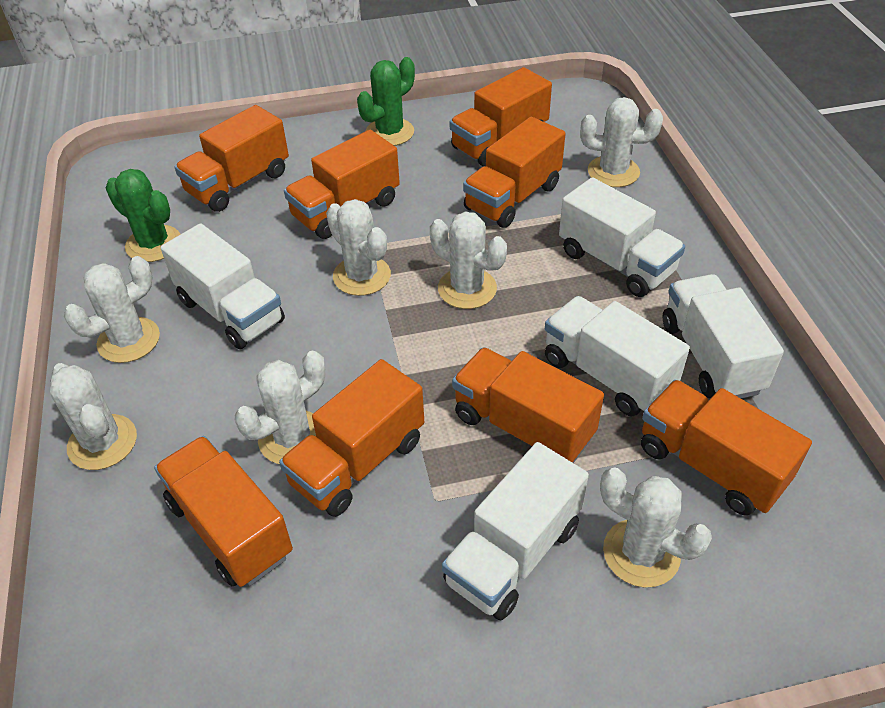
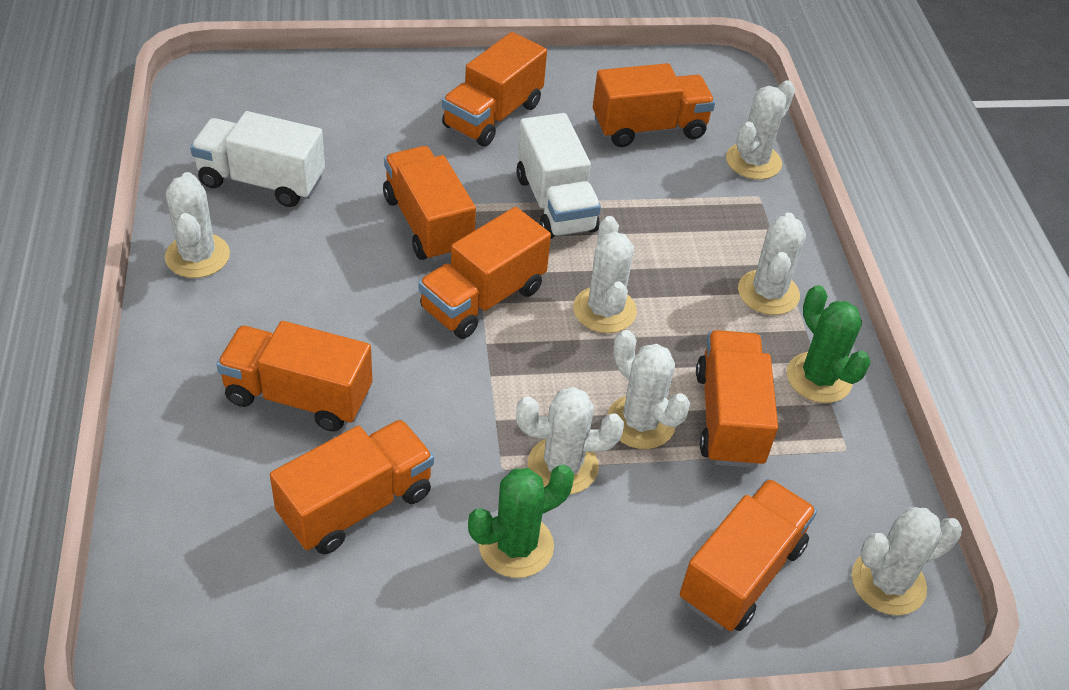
white truck: [161,223,285,349] [442,442,589,620] [545,296,690,417] [559,177,685,297] [662,274,784,399] = 5 -> [190,111,325,207] [517,113,601,239] = 2

